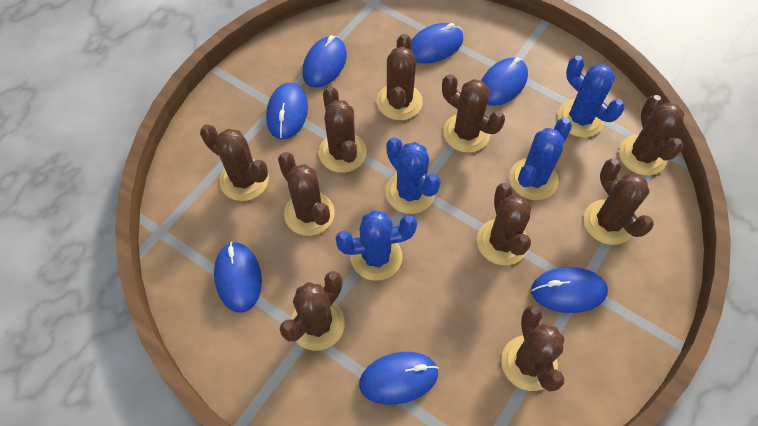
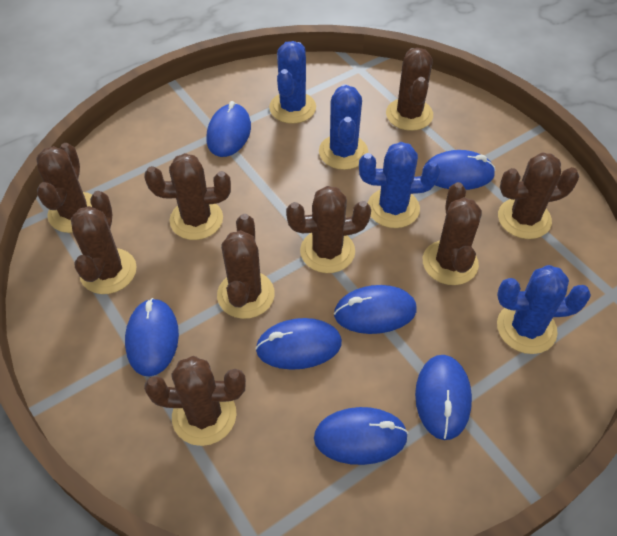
brown cactus: [200,124,269,201] [278,152,335,236] [279,271,345,351] [319,86,367,173] [377,34,423,120] [442,74,505,152] [477,183,531,265] [501,305,565,392] [584,159,654,245] [619,95,684,175] = 10 -> [36,143,92,233] [71,191,137,294] [144,153,231,240] [144,356,246,446] [217,214,275,319] [286,186,371,273] [386,48,433,131] [423,182,482,285] [498,153,579,239] = 9

